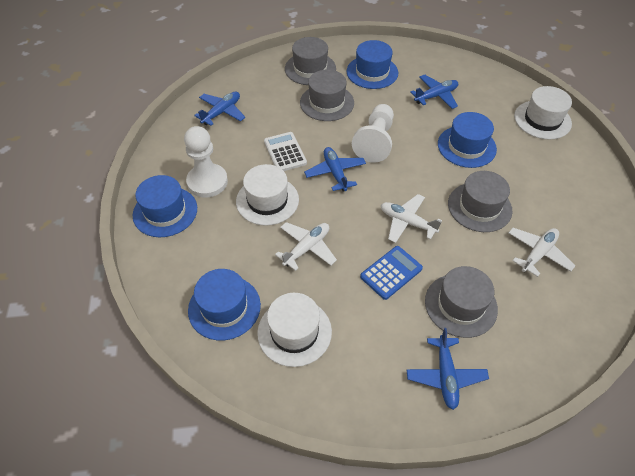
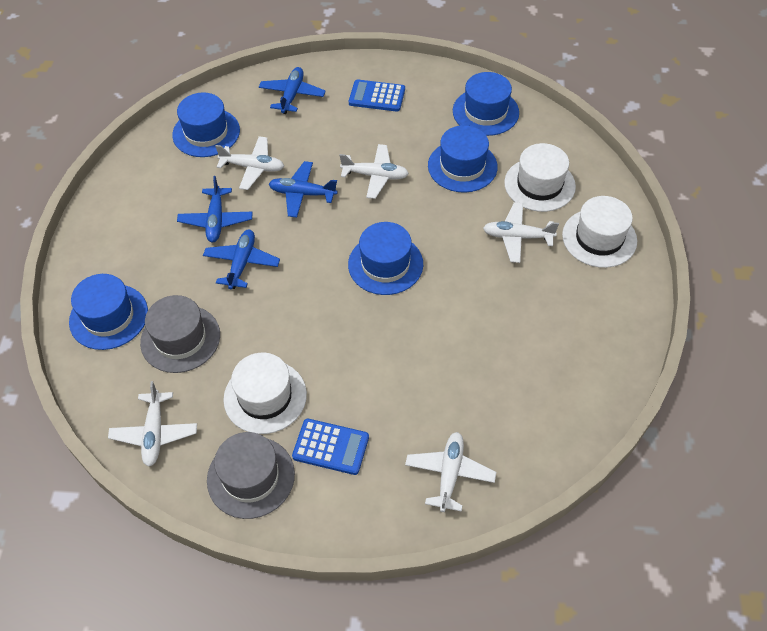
blue calculator: [360,246,423,300] = 1 -> [292,419,369,475] [349,79,405,112] = 2
blue hat: [133,175,197,237] [188,269,261,340] [347,40,398,89] [438,112,497,168] = 4 -> [69,274,148,350] [172,92,240,157] [348,222,423,295] [428,125,498,193] [453,72,519,136] = 5
grey hat: [285,37,336,85] [300,70,354,121] [425,266,498,338] [448,171,513,232] = 4 -> [140,295,220,373] [207,432,295,519] = 2
white calculator: [264,132,307,171] = 1 -> none = 0
white pawn: [184,126,228,198] [352,104,394,163] = 2 -> none = 0
white plane: [275,222,337,271] [381,194,442,243] [508,228,575,277] = 3 -> [108,381,197,467] [215,136,284,190] [340,144,409,199] [405,432,496,512] [483,202,559,263] = 5

